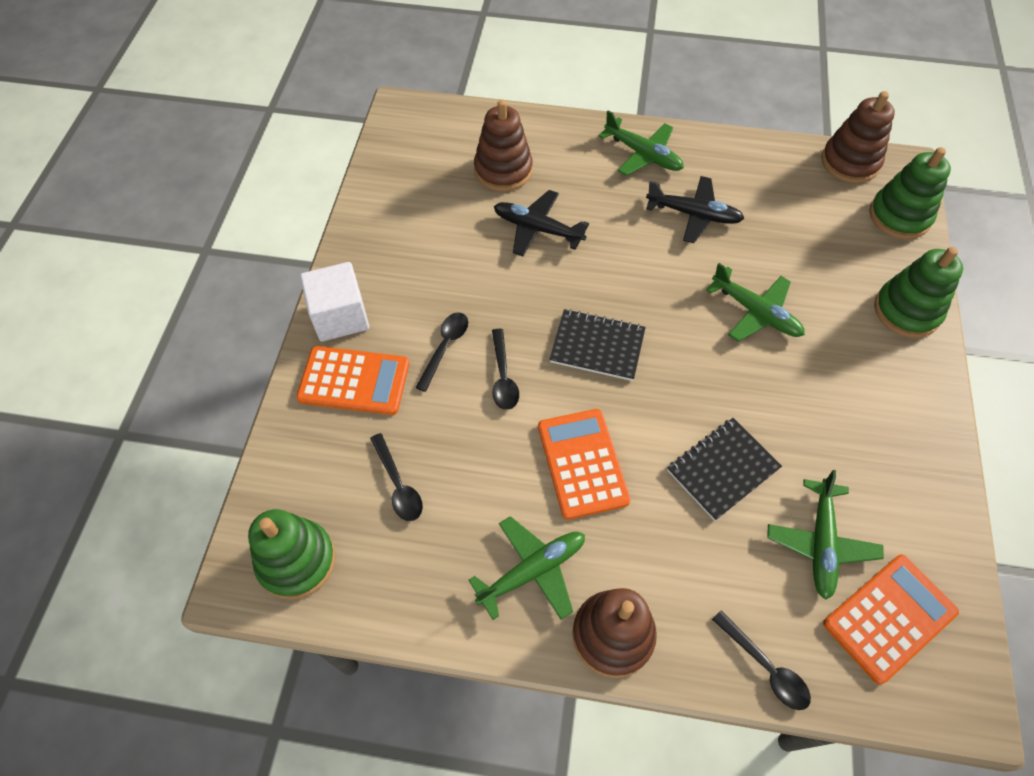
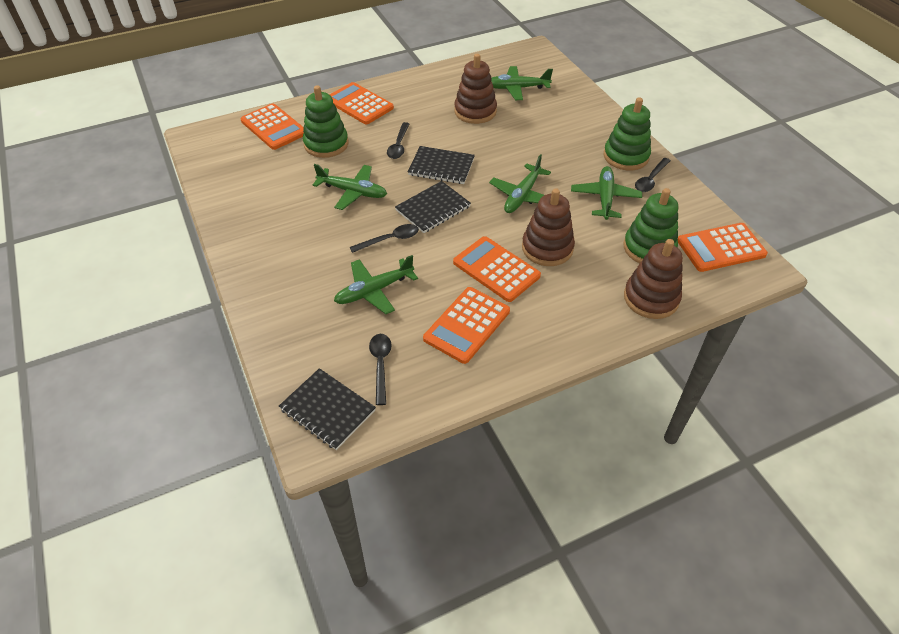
black notebook: [549,309,646,381] [667,418,782,521] = 2 -> [279,368,376,450] [395,181,471,233] [408,146,475,184] = 3
black plane: [494,190,589,256] [646,176,744,243] = 2 -> none = 0
green plane: [469,516,585,620] [599,111,684,176] [706,263,805,342] [767,470,884,600] = 4 -> [313,164,387,210] [334,255,418,314] [489,154,551,213] [491,66,553,100] [571,166,642,220] = 5
orange calculator: [296,346,409,415] [538,409,631,520] [823,555,959,685] = 3 -> [241,103,304,150] [330,82,394,125] [423,287,510,364] [453,236,541,302] [678,223,768,272] = 5
white cube: [300,262,369,342] = 1 -> none = 0

